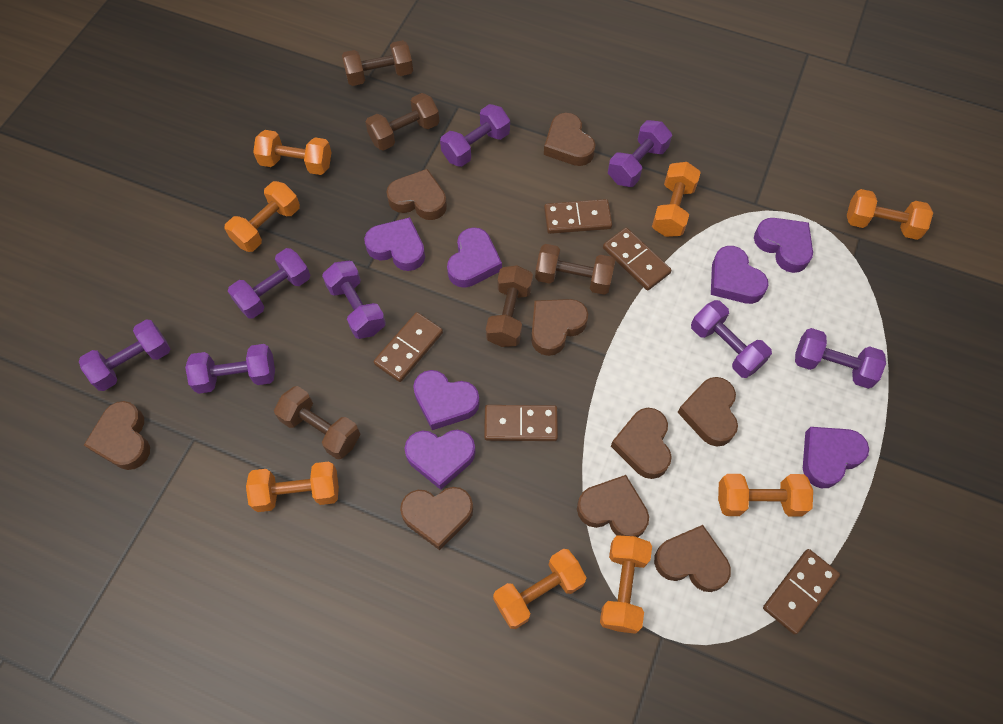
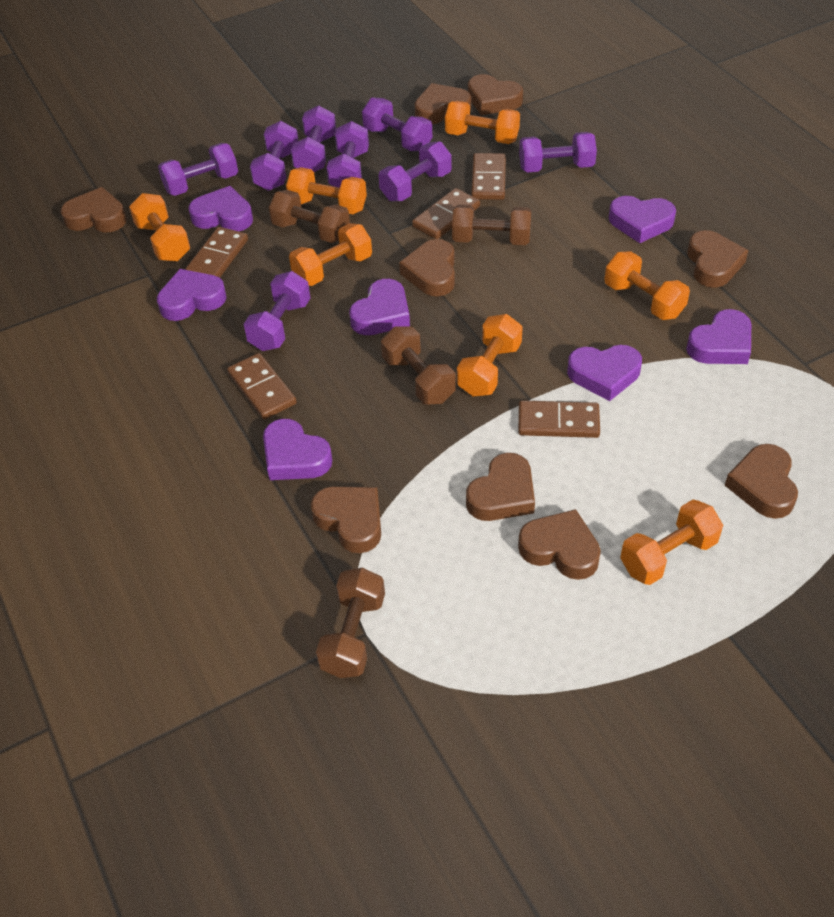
brown dumbbell: [274,386,360,459] [342,40,413,86] [365,93,439,151] [486,265,533,347] [535,244,615,295] = 5 -> [269,190,350,243] [316,568,385,678] [381,326,456,404] [452,205,531,245] = 4
orange dumbbell: [224,181,300,252] [246,462,339,512] [253,130,331,175] [493,549,587,629] [600,535,652,634] [652,162,701,237] [718,474,813,517] [847,189,933,240] = 8 -> [129,193,190,261] [286,167,367,214] [289,223,372,286] [445,101,520,144] [457,314,523,396] [604,251,690,320] [620,500,723,585] = 7

